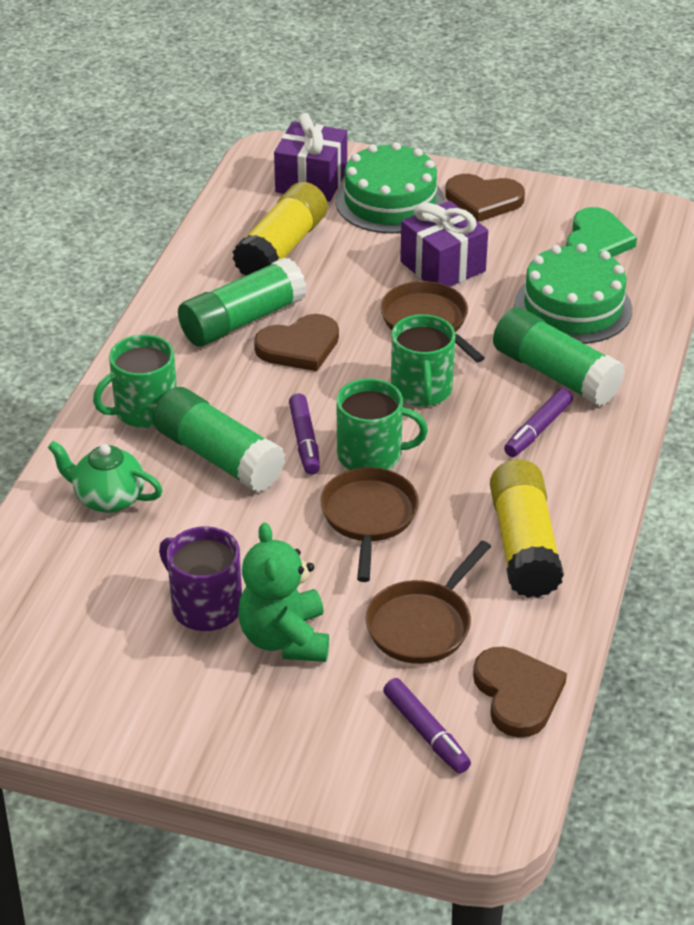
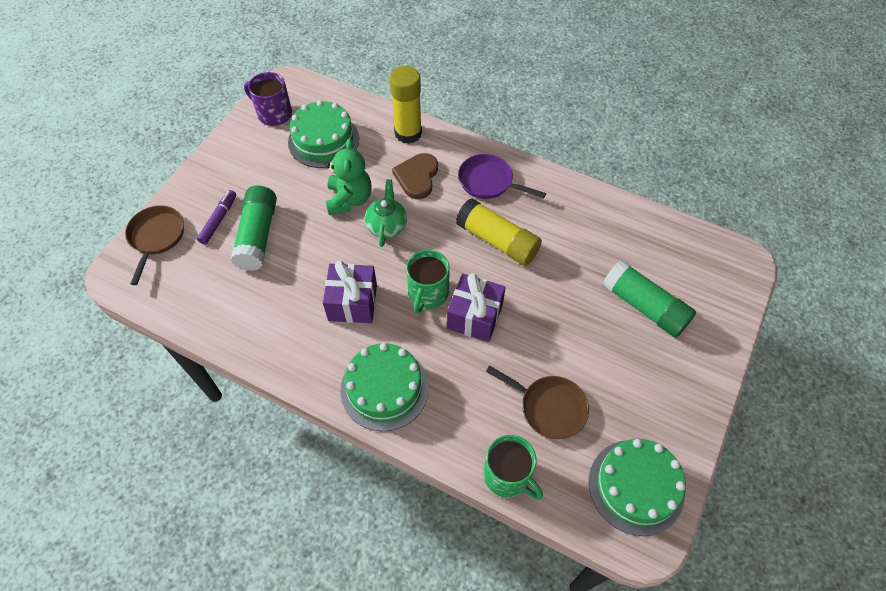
brown heart: [254,314,339,371] [445,174,525,222] [473,647,567,738] = 3 -> [392,153,438,199] = 1
brown pan: [320,467,419,582] [366,541,491,664] [381,281,485,362] = 3 -> [125,205,184,285] [486,365,589,439] = 2
green cake: [335,142,445,233] [514,243,632,344] = 2 -> [288,100,359,168] [341,343,429,431] [589,439,686,536] = 3
green glue stick: [153,387,285,492] [178,257,307,347] [493,307,625,406] = 3 -> [230,185,277,271] [602,260,696,338] = 2
green heart: [566,207,637,257] = 1 -> none = 0
green mug: [93,335,177,428] [336,379,428,470] [391,314,455,407] = 3 -> [406,250,450,313] [484,435,543,500] = 2
purple marker: [289,393,320,475] [383,678,471,773] [504,388,573,457] = 3 -> [197,190,236,245] = 1
purple pan: none = 0 -> [458,154,546,199] = 1

